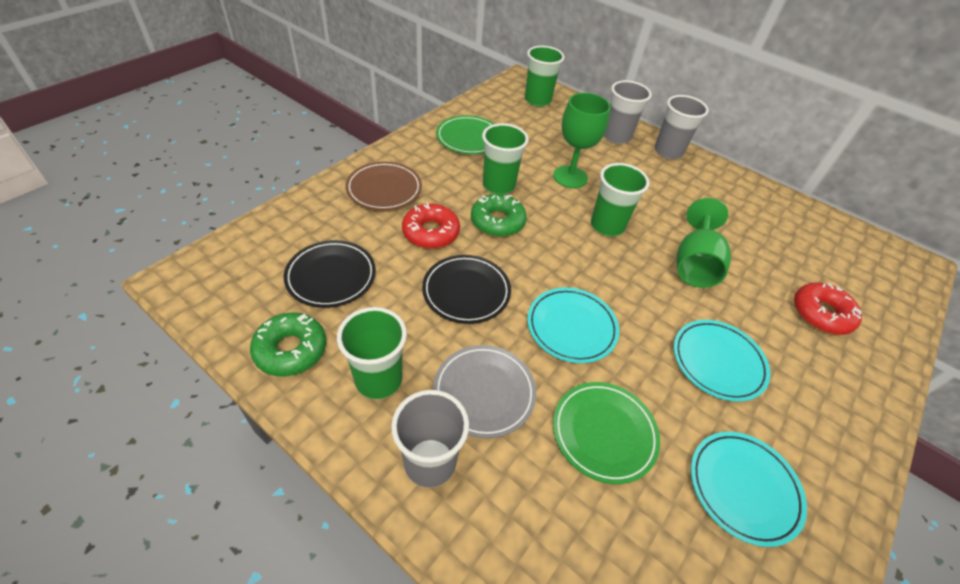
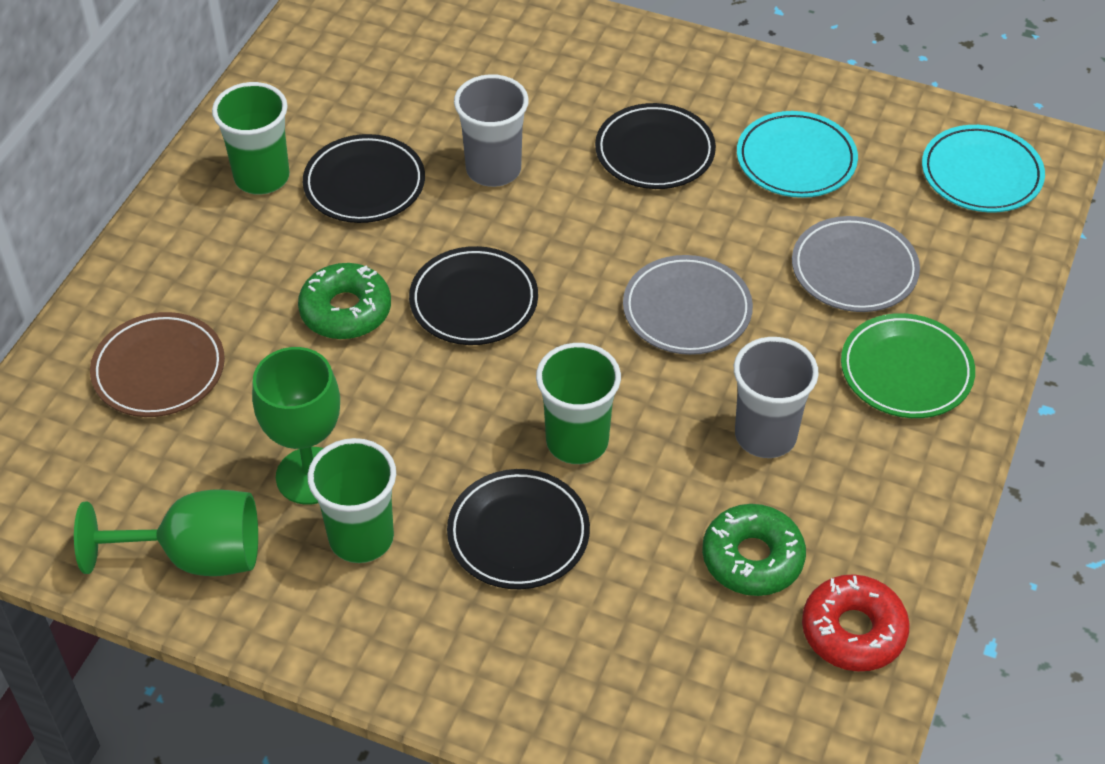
black plate: [284,240,376,308] [422,255,511,324] = 2 -> [303,134,425,223] [409,246,538,345] [447,469,590,589] [595,103,716,189] = 4
green cup: [337,307,407,399] [482,123,529,194] [525,46,565,107] [591,163,650,236] = 4 -> [212,82,290,195] [307,438,396,563] [536,343,621,464] = 3
green plate: [436,115,494,154] [553,382,660,484] = 2 -> [841,313,975,418] = 1
grey cup: [391,390,469,488] [604,80,652,144] [654,95,709,159] = 3 -> [454,74,529,187] [734,337,819,458] = 2
grey plate: [433,345,536,438] = 1 -> [623,255,753,355] [792,216,920,312] = 2
red donut: [402,203,460,249] [794,282,862,335] = 2 -> [802,574,910,672] = 1
turquoise plate: [527,288,619,363] [673,320,771,402] [691,432,807,547] = 3 -> [737,111,858,198] [922,125,1045,212] = 2

